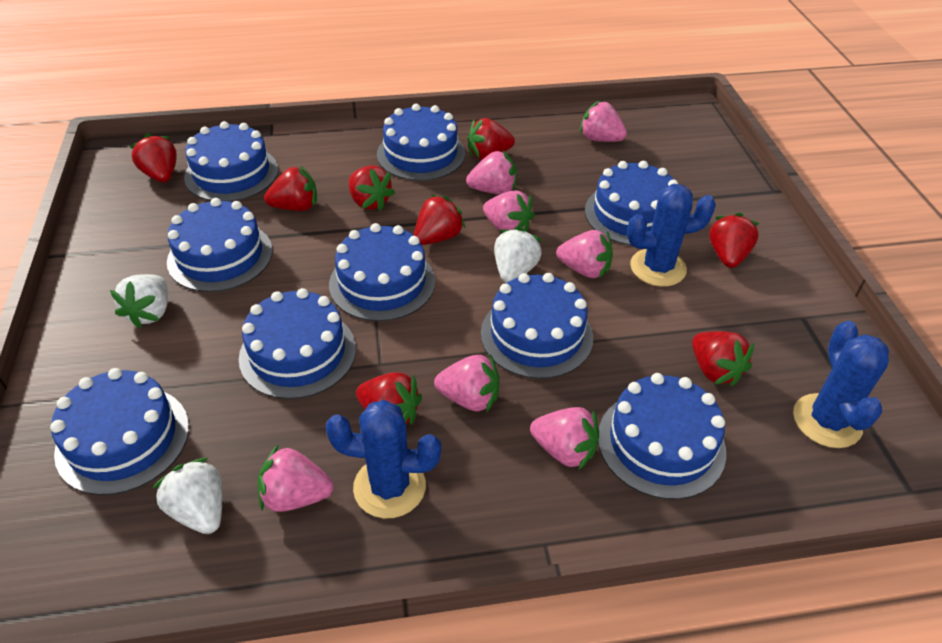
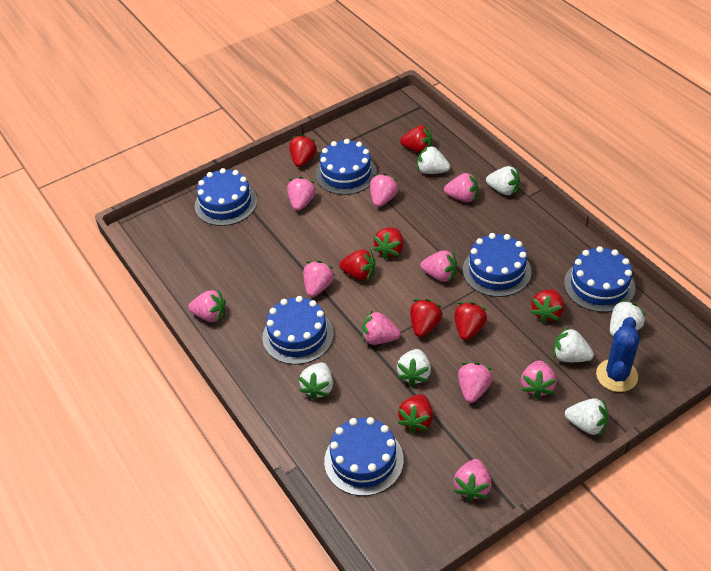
blue cactus: [325,400,441,518] [627,184,716,287] [793,321,889,448] = 3 -> [596,317,640,392] = 1
blue cake: [50,368,189,495] [167,198,273,292] [184,121,278,202] [239,288,356,399] [329,223,435,321] [377,104,465,181] [481,273,593,379] [585,161,678,246] [598,373,726,500] = 9 -> [195,168,257,226] [262,296,334,365] [316,139,377,195] [324,417,404,496] [463,233,532,297] [564,246,635,312] = 6
pink strawberry: [258,444,334,512] [434,354,500,413] [466,151,517,194] [483,191,535,232] [530,407,599,470] [556,230,613,278] [580,101,627,142] = 7 -> [188,290,225,322] [287,177,316,211] [303,261,335,297] [362,310,401,345] [370,173,399,207] [420,250,457,282] [444,173,478,202] [454,459,492,502] [458,362,493,403] [521,360,556,399] = 10
white strawberry: [110,274,168,328] [152,458,222,534] [494,227,542,283] = 3 -> [299,363,333,400] [397,349,431,386] [417,145,450,174] [486,166,520,195] [553,327,594,362] [565,398,608,436] [610,299,646,337] = 7

